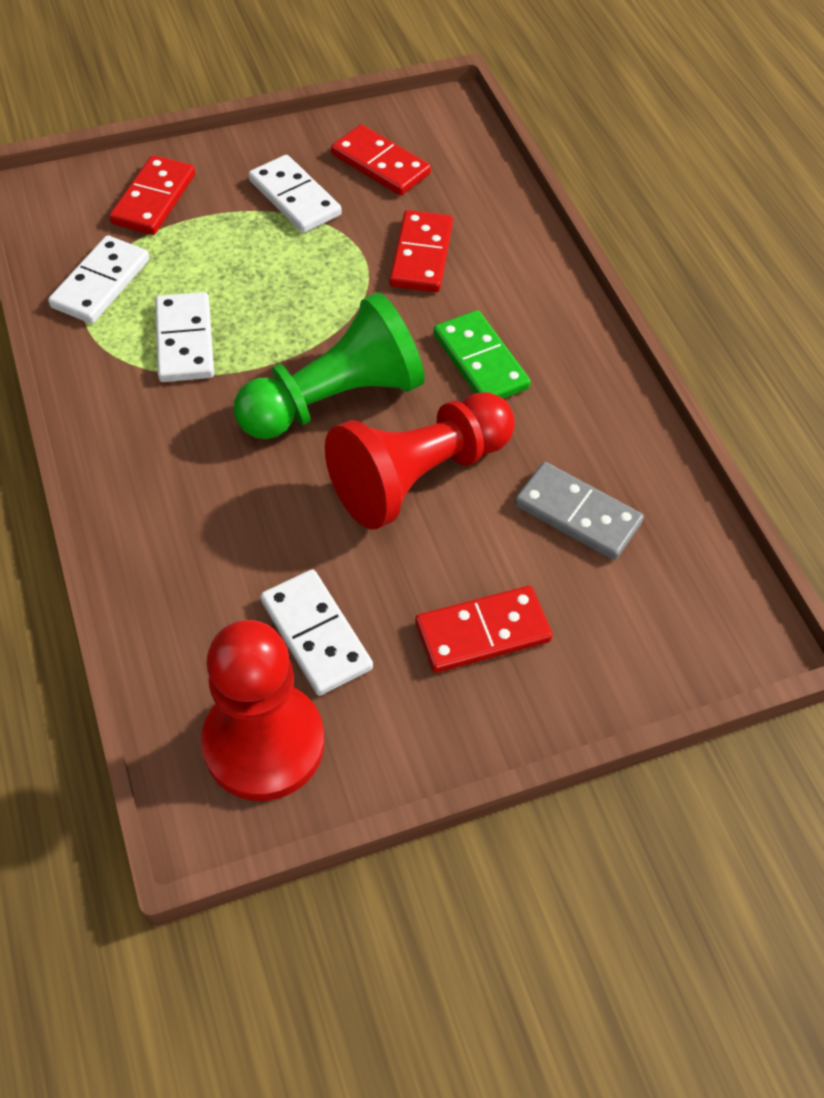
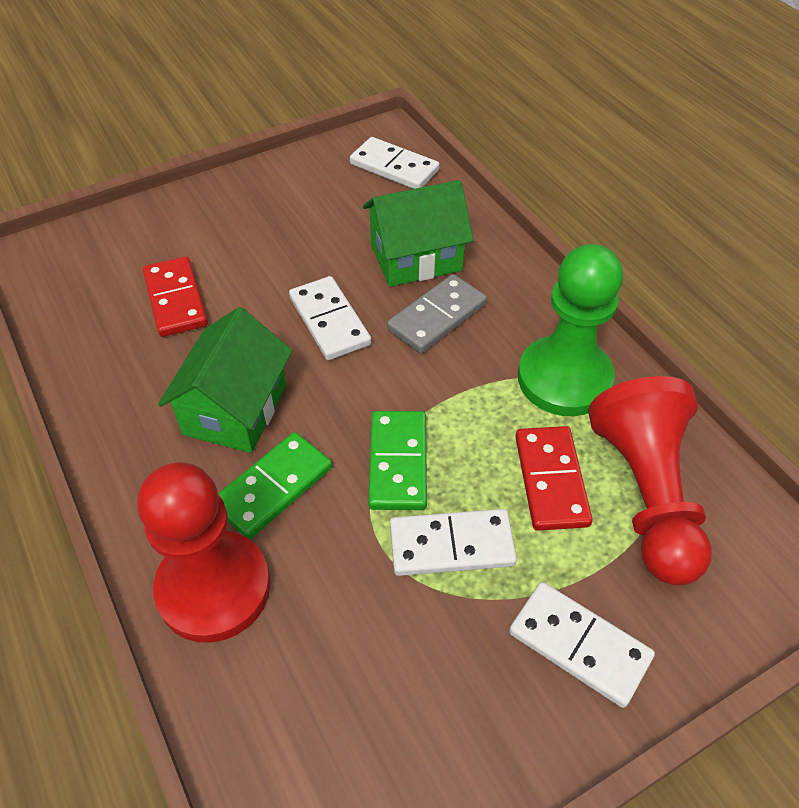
green domino: [433,310,531,399] = 1 -> [218,432,332,539] [368,411,427,510] = 2
green house: none = 0 -> [158,307,292,453] [363,180,474,287] = 2
red domino: [109,155,195,235] [331,124,431,196] [389,210,453,292] [415,586,552,673] = 4 -> [143,256,208,337] [515,426,593,531] = 2

